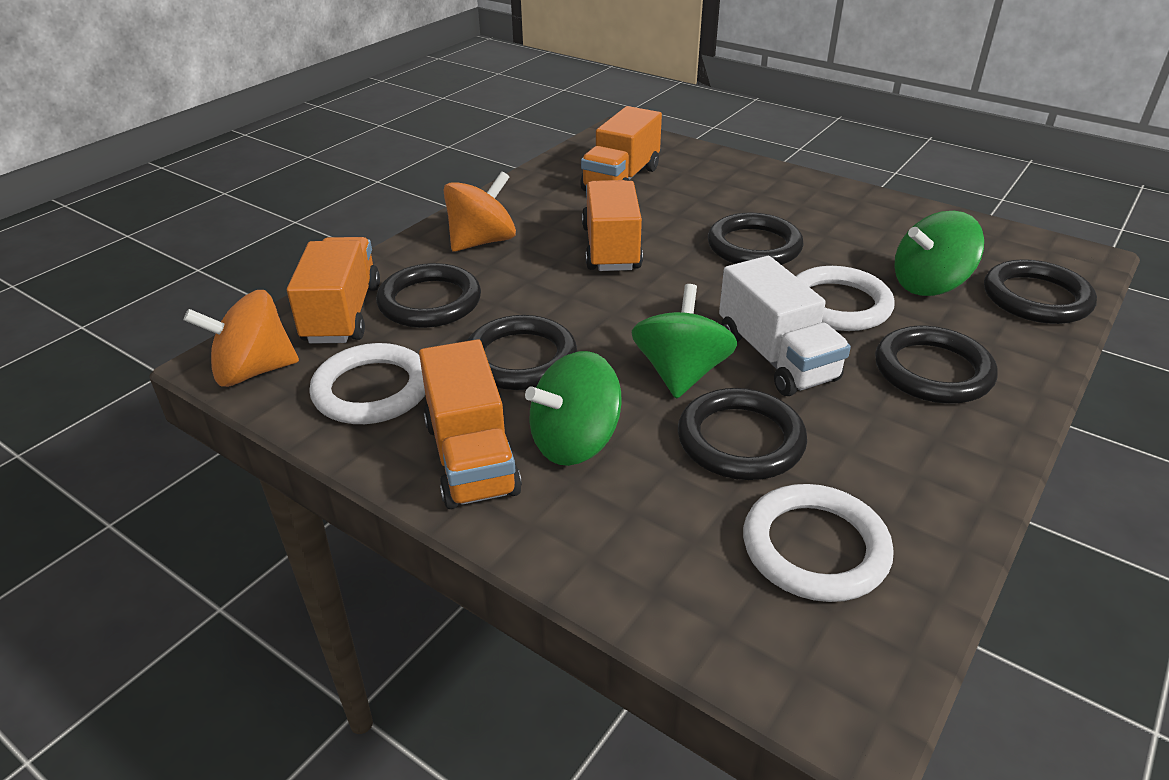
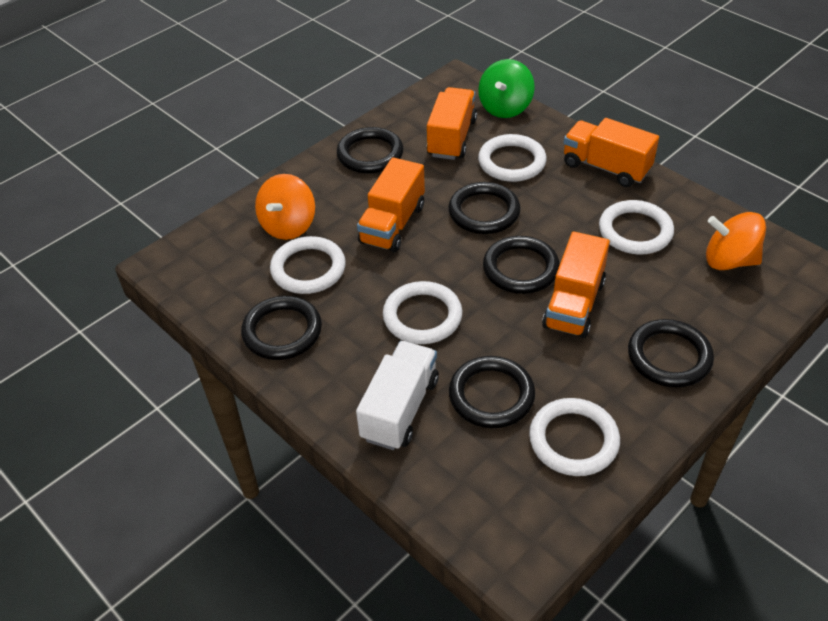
green spinning top: [525,351,622,466] [632,284,738,399] [895,211,984,296] = 3 -> [478,59,535,118] = 1
white ring: [309,343,425,424] [743,484,894,602] [796,266,895,331] = 3 -> [270,236,346,294] [383,281,462,344] [478,134,547,182] [529,398,620,476] [599,200,674,254] = 5

